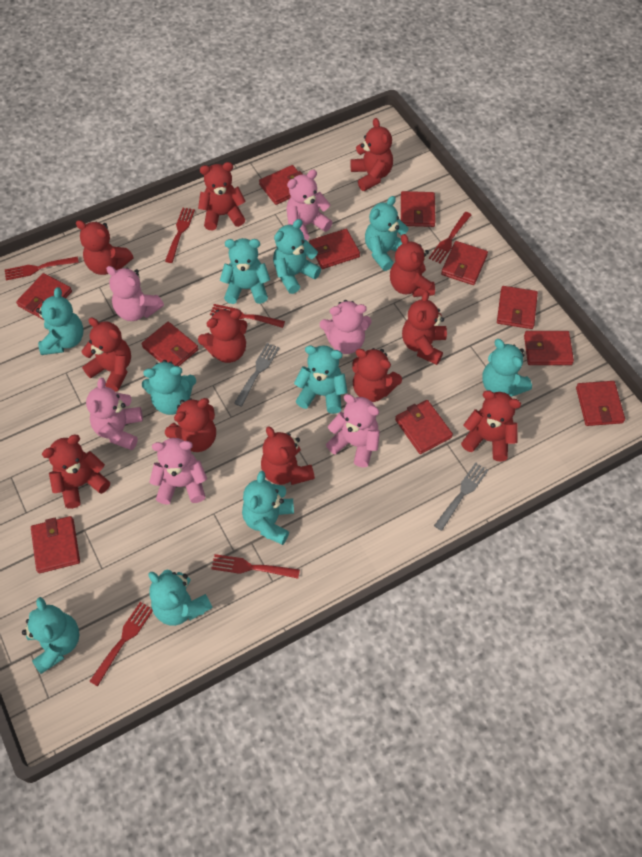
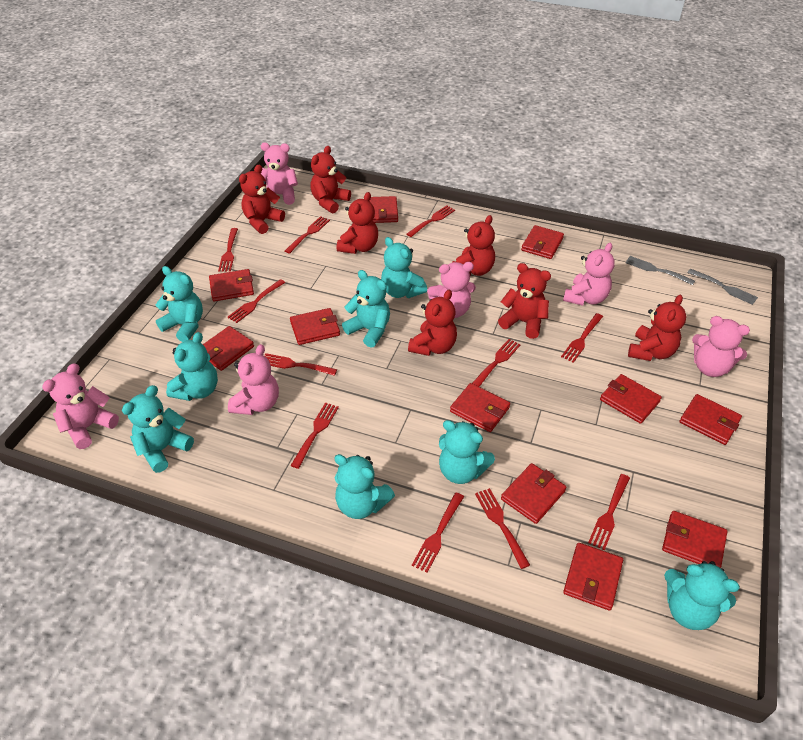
red fork: [5,257,79,280] [89,602,153,687] [165,208,195,263] [210,304,285,328] [211,554,300,579] [429,212,471,264] = 6 -> [218,228,238,272] [228,279,285,323] [265,353,337,376] [285,216,330,254] [290,402,339,469] [407,205,455,237] [412,493,464,573] [472,339,521,387] [475,488,530,569] [561,313,603,363] [588,474,630,550] = 11
red teddy bear: [42,435,110,509] [76,220,133,275] [82,317,131,392] [165,398,216,452] [198,162,246,230] [198,309,247,363] [261,426,315,485] [350,118,393,191] [352,348,402,402] [390,234,435,297] [402,291,447,365] [461,390,521,461] = 12 -> [239,165,285,234] [310,146,351,213] [336,192,378,254] [408,290,457,356] [452,215,495,276] [498,263,551,339] [628,295,686,361] = 7
turquoise teddy bear: [22,597,79,674] [36,287,83,355] [142,360,196,415] [148,570,213,626] [220,238,270,304] [242,471,294,545] [273,219,321,294] [294,345,347,414] [365,196,409,271] [482,339,532,397] = 10 -> [122,385,194,473] [156,266,203,342] [166,332,218,401] [334,454,395,519] [342,270,390,348] [381,237,427,298] [439,420,495,484] [664,561,740,630] = 8

